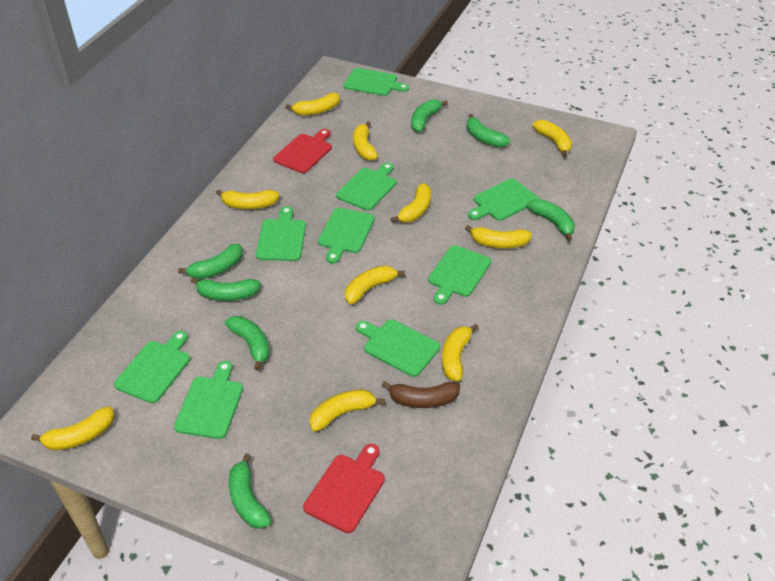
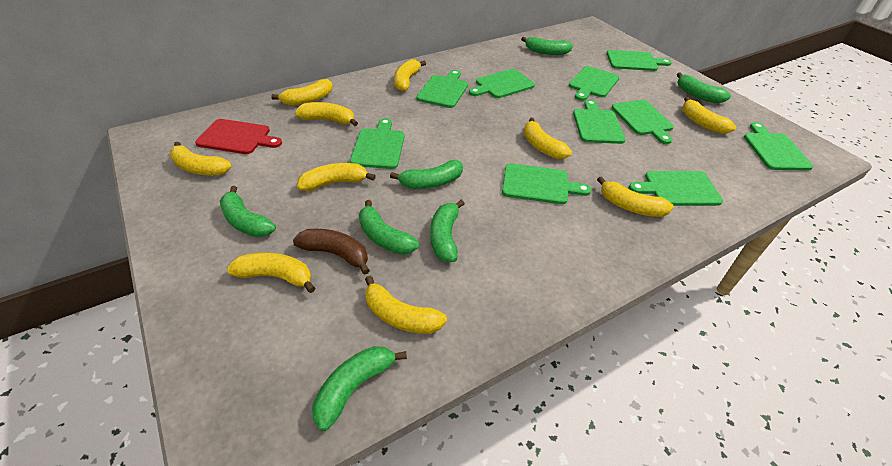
green cutting board: [114,331,190,403] [174,361,243,439] [256,206,306,261] [318,208,375,264] [336,163,396,211] [344,68,409,96] [356,319,440,377] [428,245,491,305] [468,178,539,221] = 9 -> [350,118,405,169] [416,70,468,108] [469,69,535,98] [502,163,591,204] [569,66,619,101] [573,100,626,144] [607,50,672,71] [612,100,674,144] [629,171,723,206] [744,122,813,171] = 10
red cutting board: [273,129,332,173] [303,444,385,533] = 2 -> [195,119,282,154] = 1

